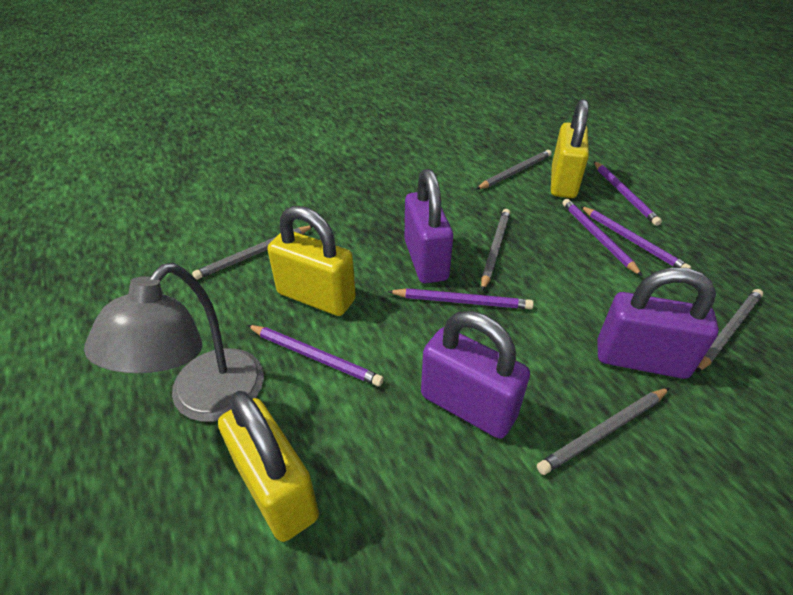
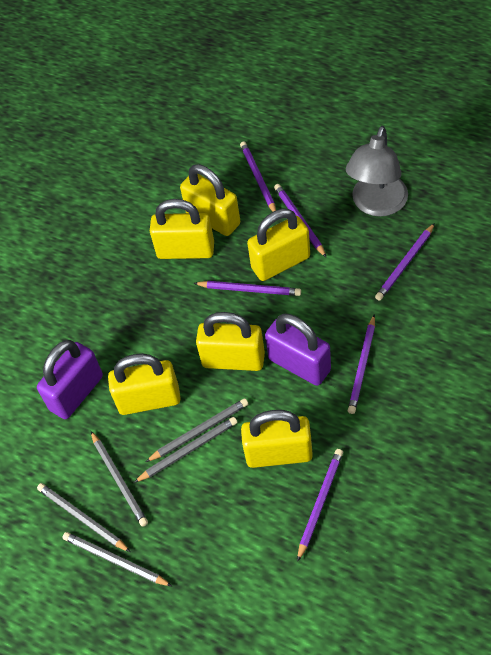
purple padlock: [405,169,453,283] [421,311,530,439] [597,267,719,379] = 3 -> [37,340,103,419] [265,314,331,386] = 2
purple pencil: [247,325,384,386] [387,288,534,309] [562,199,642,276] [580,206,691,269] [594,161,662,226] = 5 -> [194,281,301,296] [240,141,276,212] [274,184,327,258] [297,449,343,562] [348,315,375,414] [375,223,435,301] = 6
yellow padlock: [218,391,319,542] [267,206,356,316] [551,99,589,198] = 3 -> [108,354,181,415] [150,199,214,259] [180,164,240,236] [196,312,265,371] [241,410,313,468] [247,209,310,281] = 6

